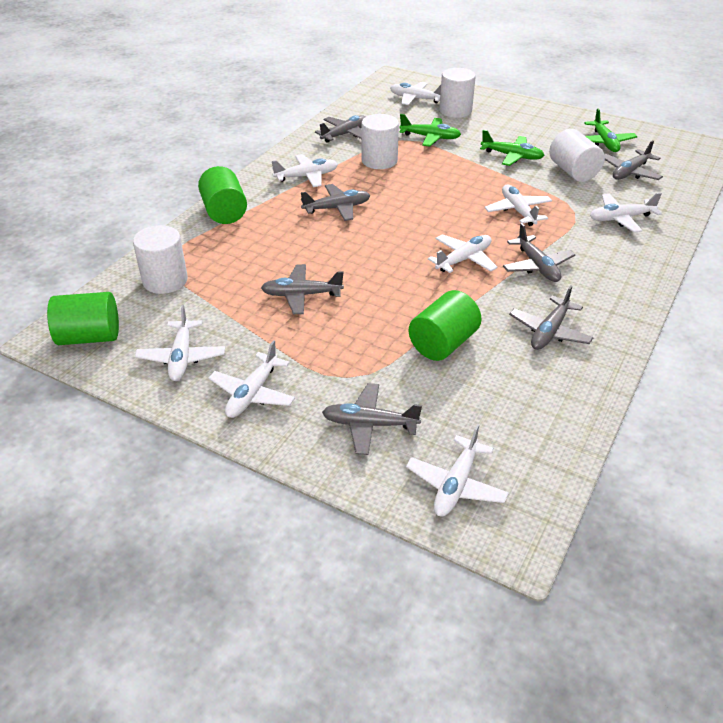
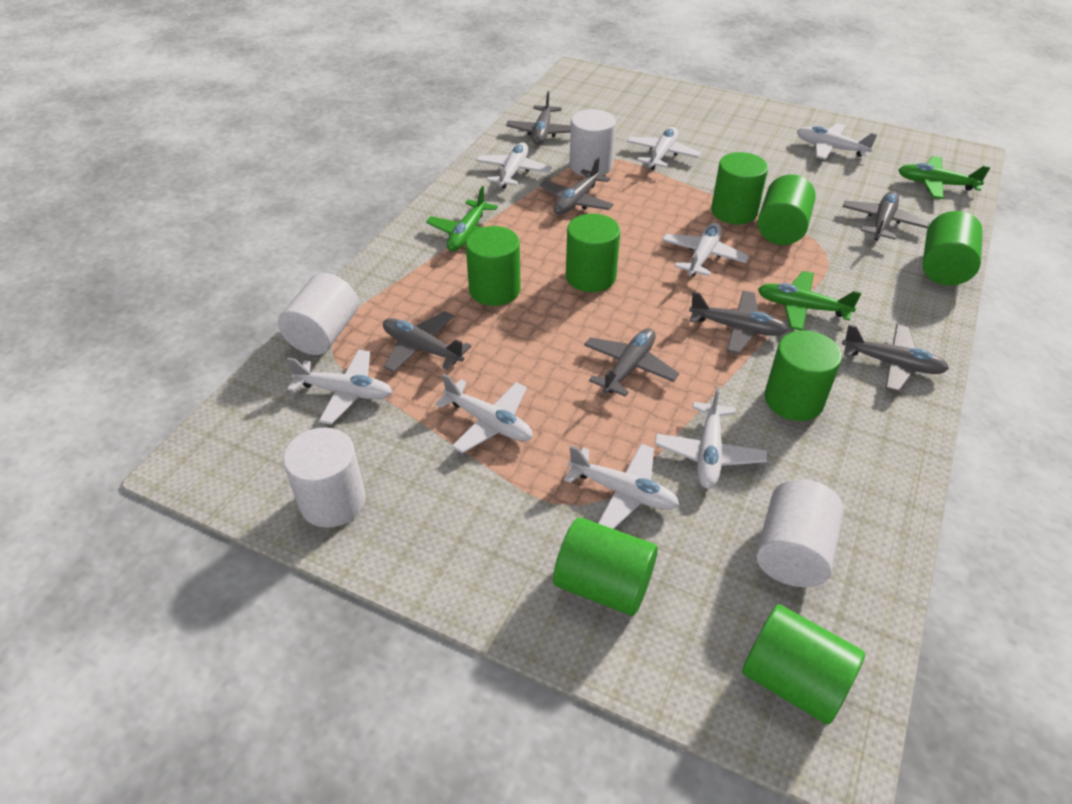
green cylinder: [47,292,119,345] [198,166,247,224] [409,290,482,361] = 3 -> [466,226,521,306] [553,518,658,616] [566,214,620,292] [711,152,768,224] [742,604,865,725] [758,175,816,245] [765,330,842,421] [923,211,983,285] = 8

